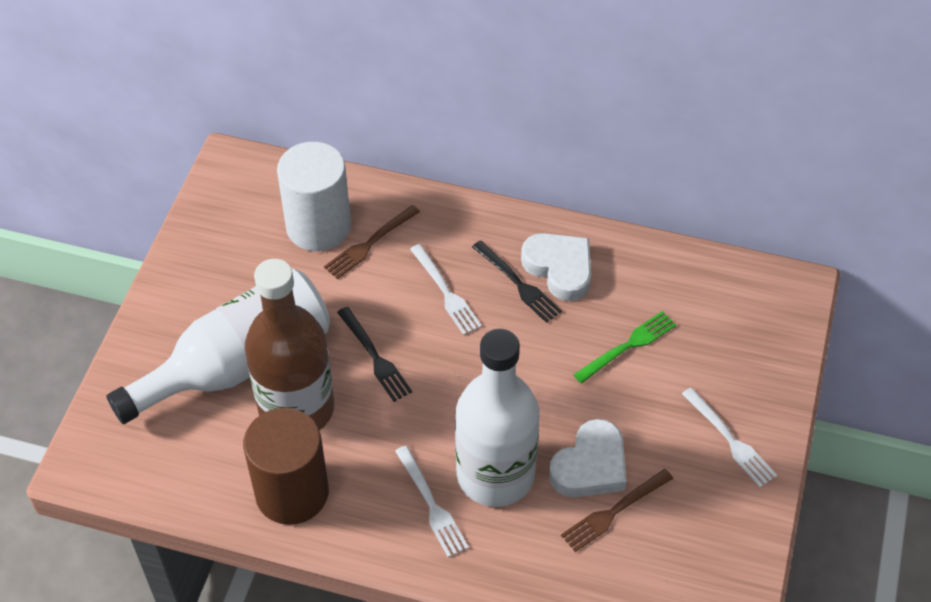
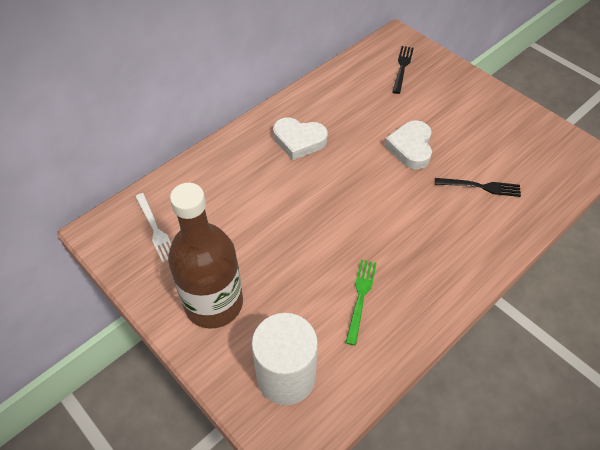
brown cylinder: [243,408,329,525] = 1 -> none = 0
brown fork: [324,205,420,279] [561,469,673,552] = 2 -> none = 0
white bottle: [106,268,330,424] [455,329,539,507] = 2 -> none = 0
white fork: [395,446,469,557] [410,244,482,335] [682,387,777,487] = 3 -> [135,193,171,263] = 1

